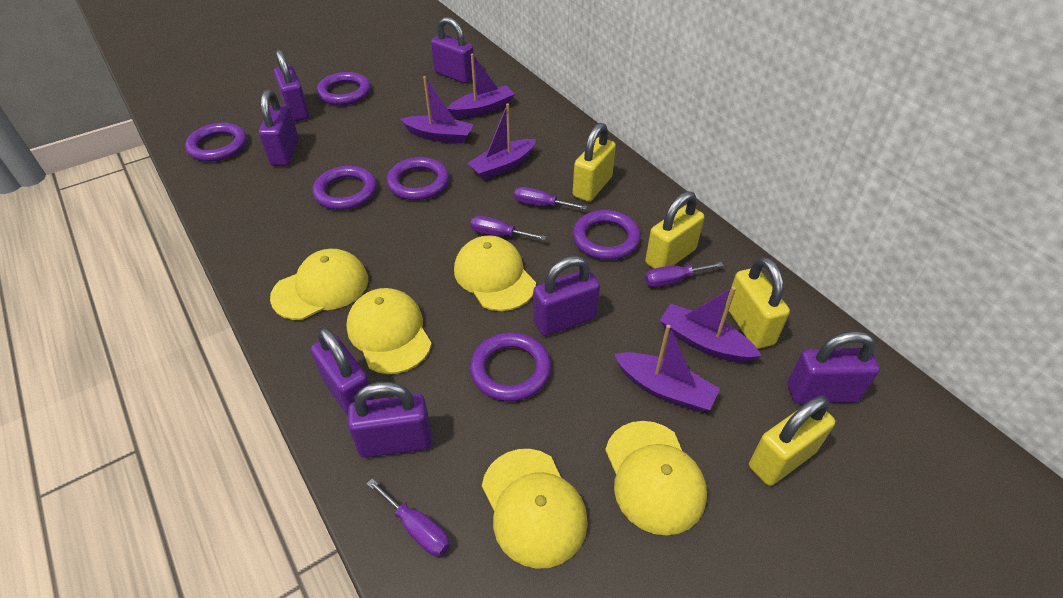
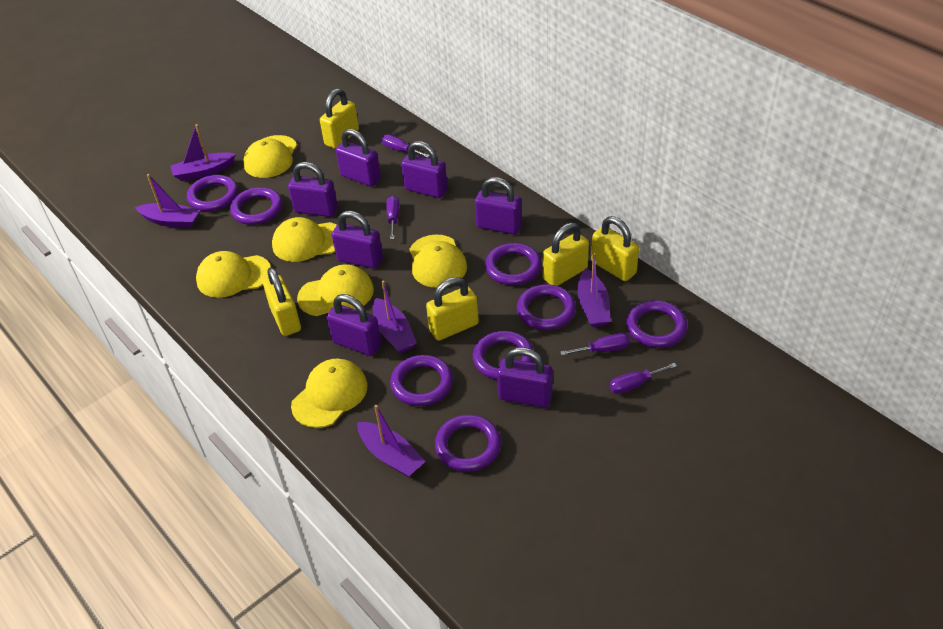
purple ring: [185,123,247,162] [313,166,377,210] [317,72,371,105] [386,157,449,200] [470,333,551,401] [573,210,641,260] = 6 -> [187,175,238,211] [230,187,283,225] [390,355,453,406] [435,415,501,472] [473,331,534,380] [485,243,542,285] [517,284,576,330] [626,300,687,348] = 8
yellow cap: [270,249,368,320] [346,288,432,374] [454,235,536,311] [482,449,588,569] [605,421,707,536] = 5 -> [196,251,271,298] [243,135,297,178] [272,217,337,262] [291,359,367,428] [297,264,374,316] [409,234,467,288] = 6
yellow padlock: [573,123,616,202] [645,191,704,269] [726,257,790,349] [749,396,835,486] = 4 -> [263,267,301,336] [320,89,359,149] [426,277,479,341] [543,223,589,286] [591,216,639,281] = 5

